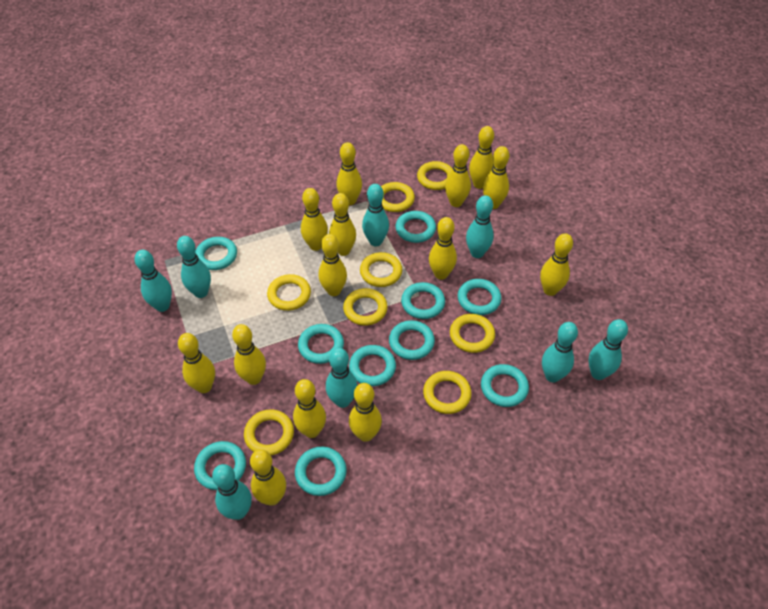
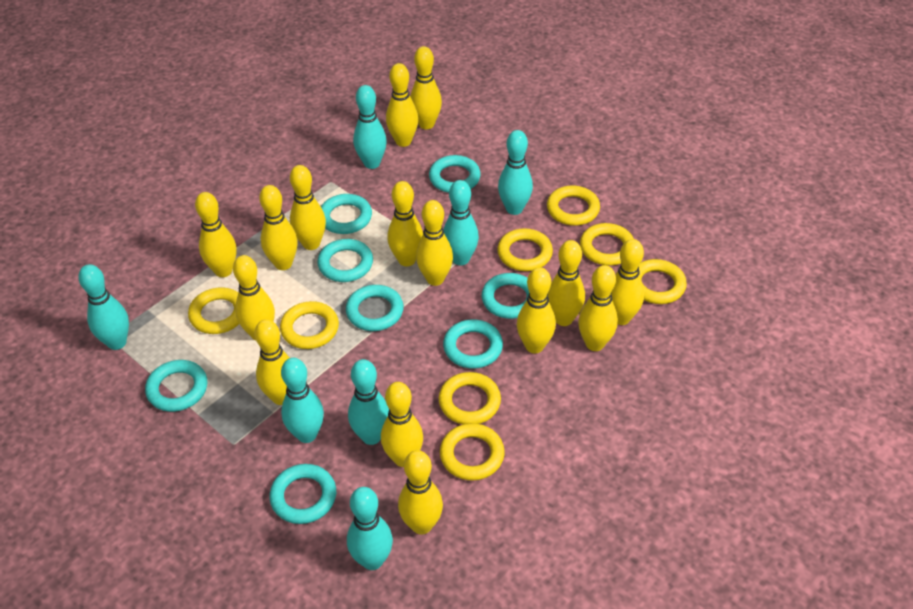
turquoise bowling pin: [135,250,172,312] [177,236,211,298] [212,464,252,520] [326,348,357,408] [362,184,389,246] [466,195,494,258] [542,322,578,382] [588,319,628,380] = 8 -> [78,264,129,350] [281,358,324,443] [347,487,393,570] [348,359,389,445] [353,85,387,169] [443,180,479,266] [498,130,533,215] = 7
turquoise ring: [194,441,246,490] [195,237,237,270] [295,447,347,496] [298,324,344,364] [349,345,396,386] [389,320,435,360] [396,211,436,243] [401,282,445,319] [457,279,502,315] [481,364,529,407] = 10 -> [145,360,207,412] [270,464,336,524] [317,239,373,282] [321,194,372,234] [346,285,404,331] [429,155,481,193] [443,319,503,369] [482,273,529,319] = 8
yellow bowling pin: [178,333,215,393] [232,324,266,385] [250,449,286,506] [293,379,326,438] [301,188,328,251] [319,234,347,296] [329,193,356,256] [336,142,362,205] [349,383,382,442] [429,217,457,280] [445,144,471,207] [469,126,494,189] [483,146,509,209] [540,233,573,296] = 14 -> [195,192,237,277] [233,255,275,340] [254,319,290,405] [259,185,298,270] [290,165,326,250] [381,382,423,467] [386,63,418,147] [387,181,423,267] [398,450,443,535] [410,46,442,129] [416,200,453,286] [517,267,556,353] [548,240,585,326] [578,265,618,351] [611,239,644,325] = 15

